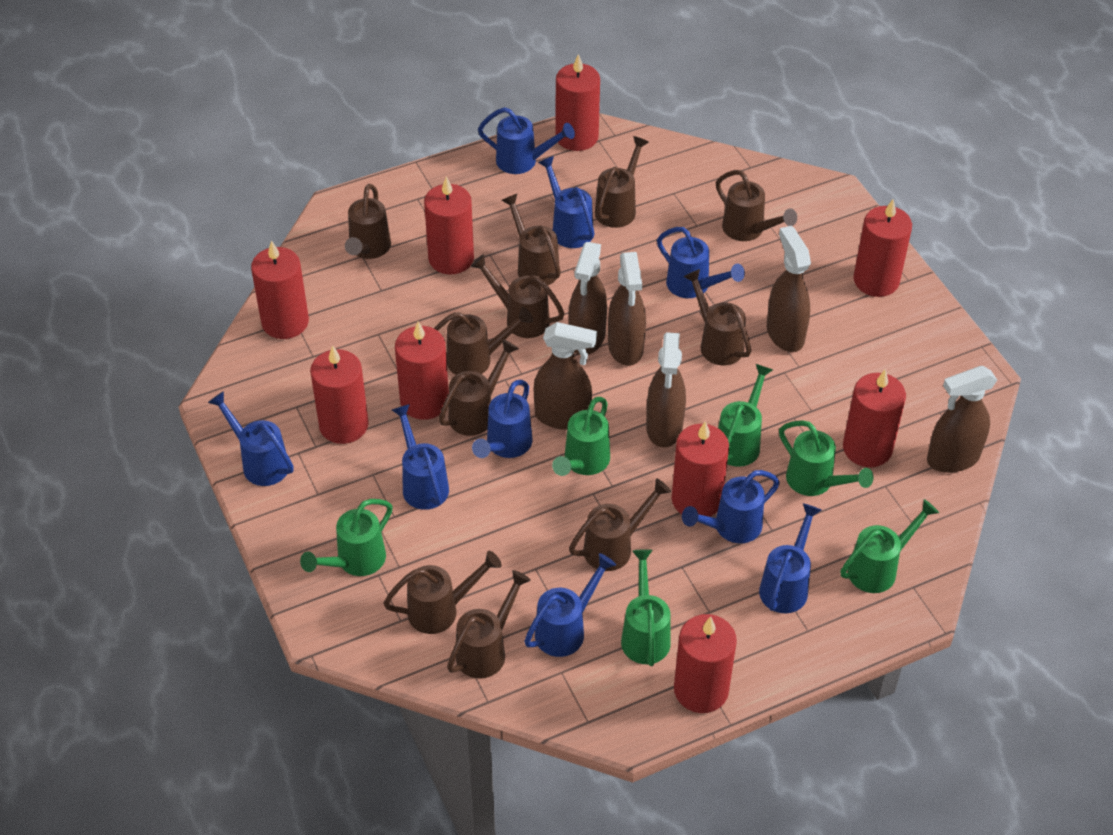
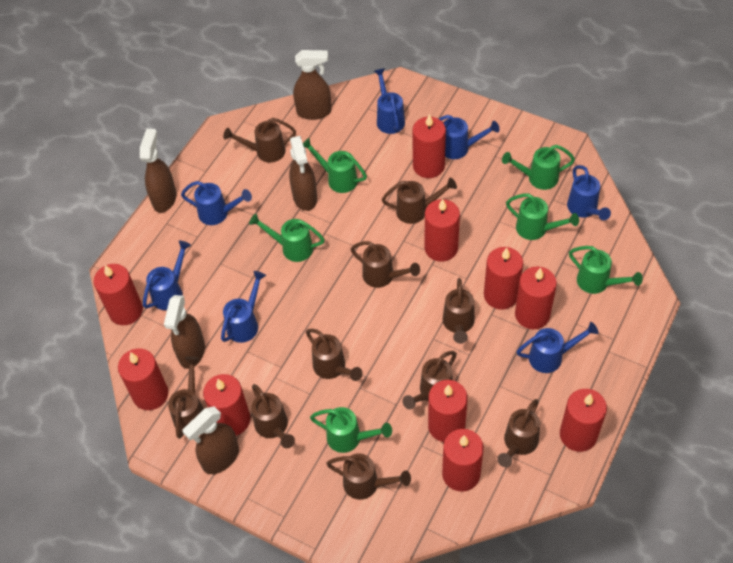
blue watering can: [208,391,294,486] [392,404,449,510] [472,380,533,458] [478,107,575,174] [524,553,616,657] [538,156,595,248] [657,227,745,298] [682,470,780,543] [759,503,821,613] = 9 -> [143,240,191,310] [181,181,252,225] [221,271,266,343] [374,68,405,134] [439,115,500,159] [517,322,599,373] [567,165,611,220] = 7
brown spray bottle: [534,322,597,430] [568,242,607,355] [608,252,646,366] [646,332,686,447] [767,226,811,352] [927,366,997,473] = 6 -> [140,129,176,213] [164,295,205,369] [182,406,239,474] [289,136,317,211] [293,50,331,120] = 5
brown watering can: [345,184,391,259] [383,551,502,634] [434,307,533,375] [439,339,519,436] [447,570,531,679] [470,254,565,338] [502,194,561,285] [569,478,671,571] [595,136,649,228] [683,269,751,365] [716,170,797,241] = 11 -> [168,356,204,439] [223,118,296,163] [251,384,295,448] [306,329,363,381] [326,454,411,500] [351,241,420,288] [382,178,457,224] [403,351,457,409] [443,278,475,344] [497,399,540,467] = 10
red candle: [251,240,309,339] [310,345,369,444] [395,321,449,420] [424,176,474,274] [555,54,600,151] [671,421,729,517] [674,614,737,713] [843,369,906,467] [854,199,912,297] = 9 -> [94,264,143,325] [118,348,168,410] [203,374,250,436] [412,114,446,178] [425,199,460,262] [428,380,468,442] [442,429,484,492] [484,247,523,310] [515,266,557,329] [560,389,607,452] = 10

